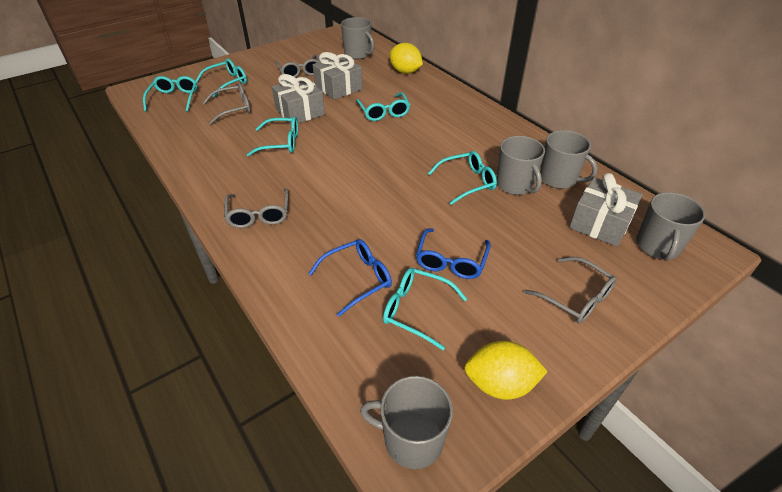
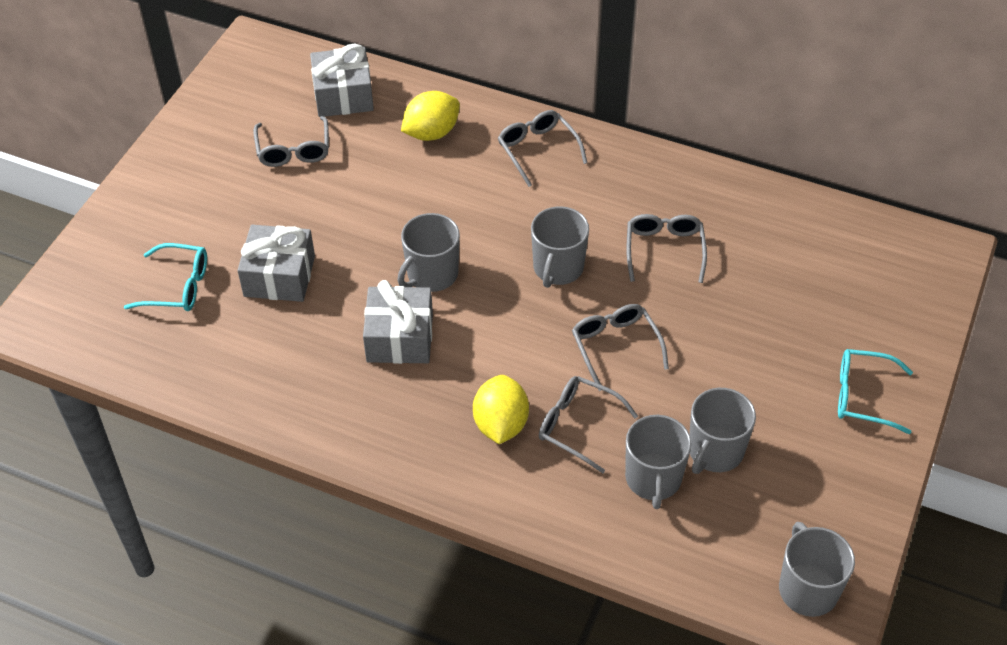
blue glasses: [308,239,392,317] [416,228,491,279] = 2 -> none = 0
grey glasses: [203,83,251,124] [224,188,289,228] [275,54,320,78] [524,257,617,323] = 4 -> [253,116,329,167] [498,110,587,187] [539,376,638,473] [572,304,669,391] [627,214,707,283] = 5
turquoise glasses: [143,76,197,112] [196,59,247,98] [247,116,298,156] [356,92,410,121] [383,268,467,350] [428,151,497,205] = 6 -> [124,243,207,311] [838,349,913,434] = 2

